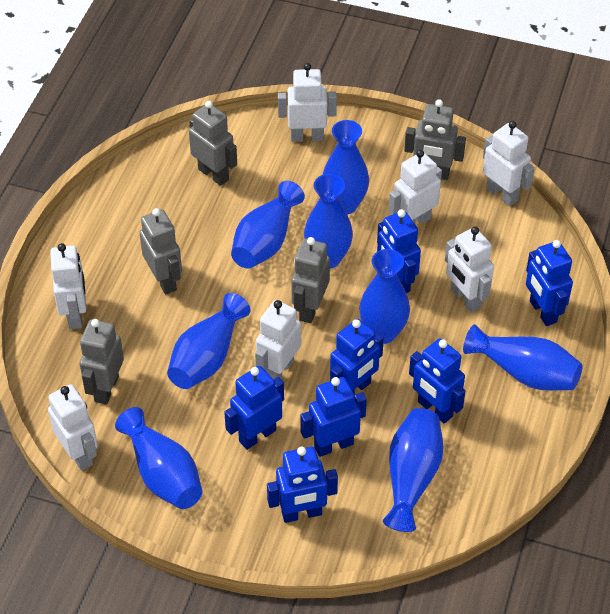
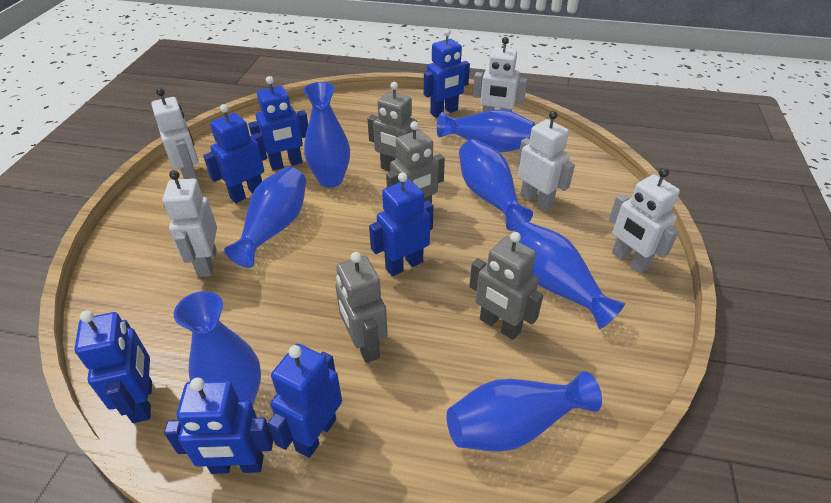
blue vase: [115,407,203,509] [167,293,251,389] [231,181,305,268] [304,174,353,269] [323,120,369,214] [359,249,410,344] [383,408,443,532] [463,324,583,391] = 8 -> [174,291,261,406] [224,167,306,268] [303,82,350,188] [437,109,535,152] [447,371,602,452] [459,139,533,231] [515,222,625,329] = 7
grey robot: [80,319,124,405] [139,208,182,295] [189,101,237,186] [292,237,330,323] [404,99,466,180] = 5 -> [335,252,388,363] [368,82,419,171] [386,121,445,203] [469,232,543,340] = 4
white robot: [48,384,98,471] [50,243,86,329] [255,300,301,379] [278,63,337,142] [389,150,442,224] [445,227,494,312] [483,121,535,206] = 7 -> [151,88,199,183] [163,170,217,277] [473,37,527,112] [518,111,575,211] [609,168,680,274] = 5

